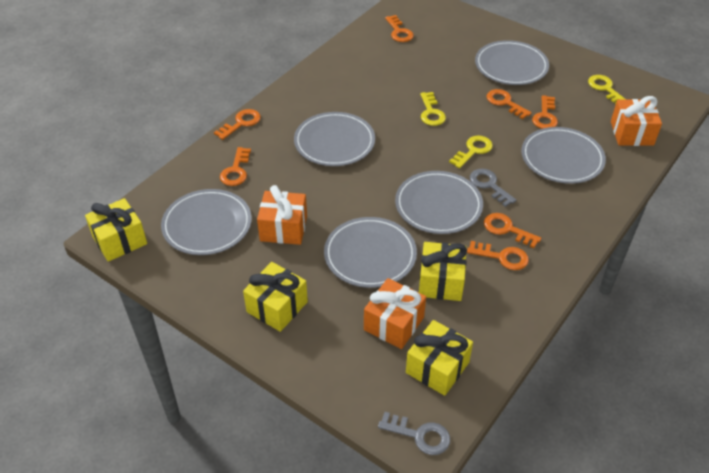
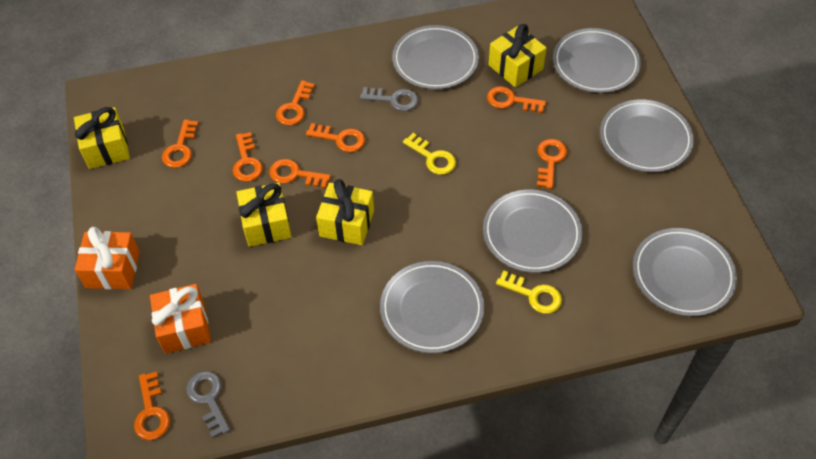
orange gift: [257,185,307,245] [364,278,426,349] [611,96,662,146] = 3 -> [75,227,140,289] [150,284,211,354] = 2
orange key: [214,109,261,140] [220,147,251,186] [385,15,414,42] [467,241,529,270] [484,213,541,248] [486,89,532,119] [532,95,558,129] = 7 -> [134,372,170,440] [162,119,199,168] [233,132,263,182] [269,159,331,188] [276,80,315,125] [306,123,365,152] [487,86,546,113] [537,139,567,189] = 8
yellow key: [420,92,446,126] [449,135,493,168] [588,75,626,105] = 3 -> [403,133,456,175] [496,270,562,314] = 2

